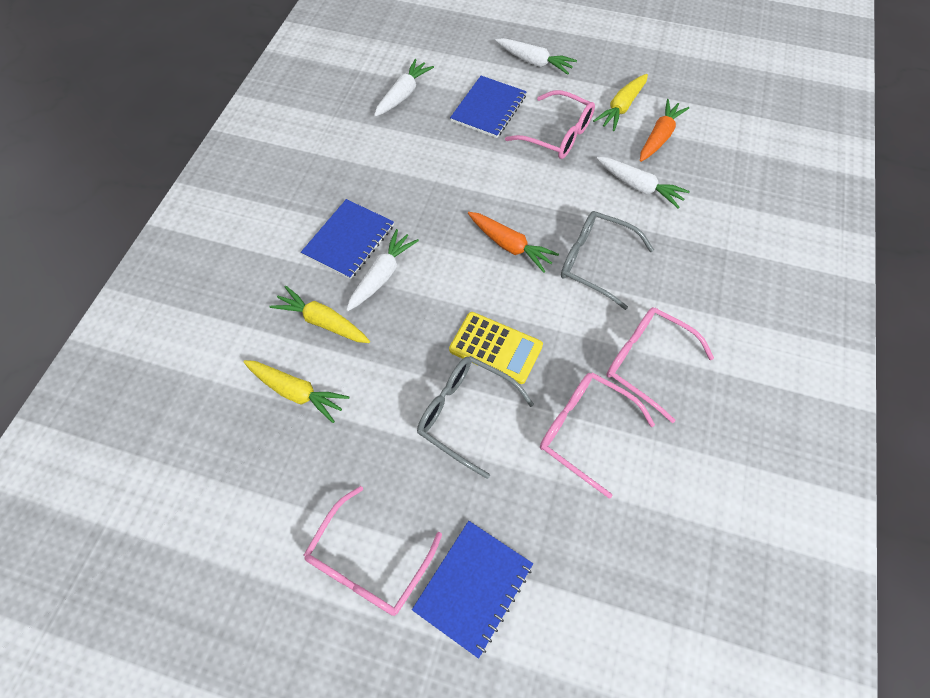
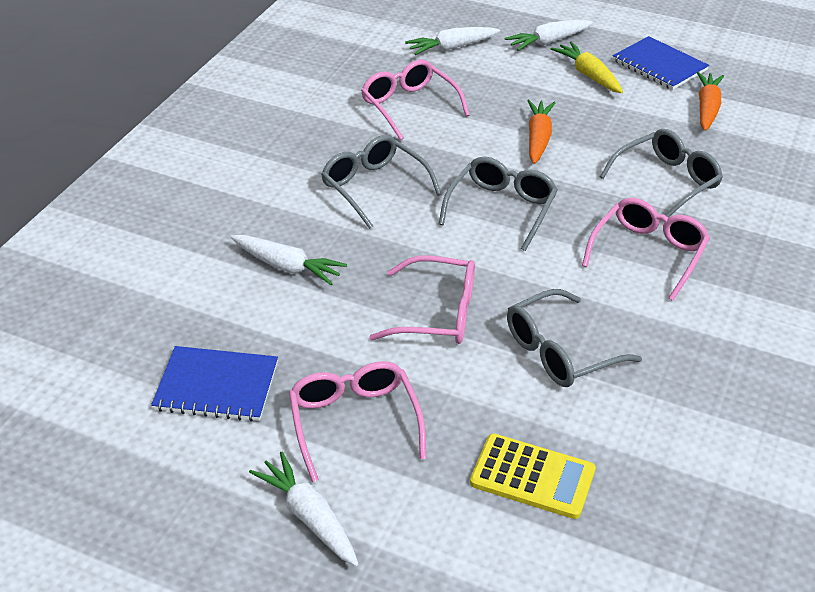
blue notebook: [301,199,394,279] [412,521,533,659] [450,76,527,138] = 3 -> [151,346,278,422] [613,36,709,90] = 2
grey glasses: [417,356,534,479] [561,211,654,310] = 2 -> [321,135,441,229] [439,157,558,251] [507,289,642,387] [600,129,723,218] = 4
yellow carrot: [243,360,349,423] [269,286,370,343] [593,74,648,131] = 3 -> [551,42,623,93] = 1

